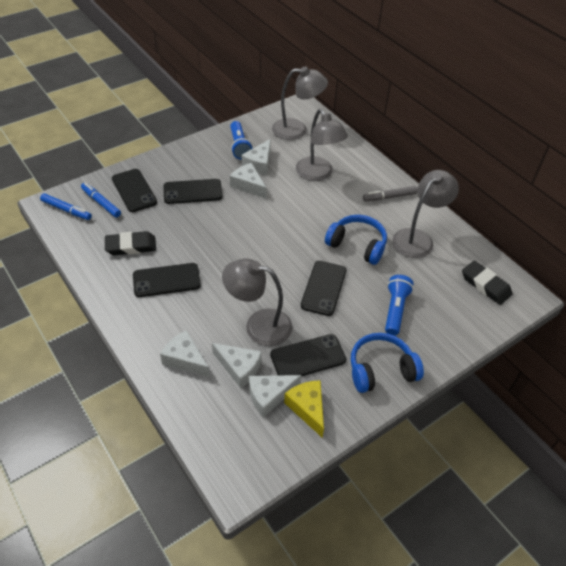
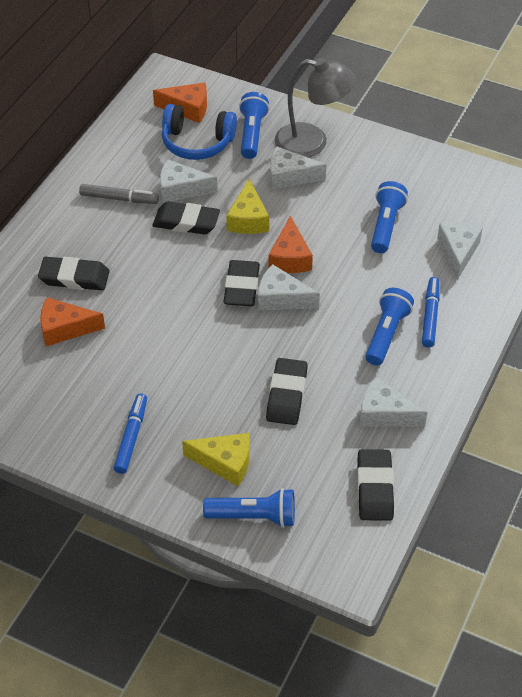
black eraser: [105,231,156,255] [462,260,512,305] = 2 -> [38,257,110,290] [153,202,220,234] [223,260,260,306] [266,358,308,425] [357,449,394,521] = 5
black phone: [112,169,157,212] [133,263,201,297] [164,179,223,204] [270,334,346,376] [301,261,346,316] = 5 -> none = 0
blue flashlight: [230,121,253,160] [385,275,414,336] = 2 -> [203,488,295,528] [239,92,269,159] [365,288,414,365] [371,181,408,253] = 4
blue headphones: [325,215,387,265] [351,333,424,393] = 2 -> [162,104,237,160] = 1
grey lamp: [222,259,293,346] [272,66,328,140] [296,109,348,181] [392,170,459,258] = 4 -> [275,58,356,158] = 1
orange cheese: none = 0 -> [40,297,105,346] [153,82,207,123] [268,216,313,273] = 3
yellow cheese: [284,380,324,438] = 1 -> [182,433,250,486] [226,179,269,234] = 2

